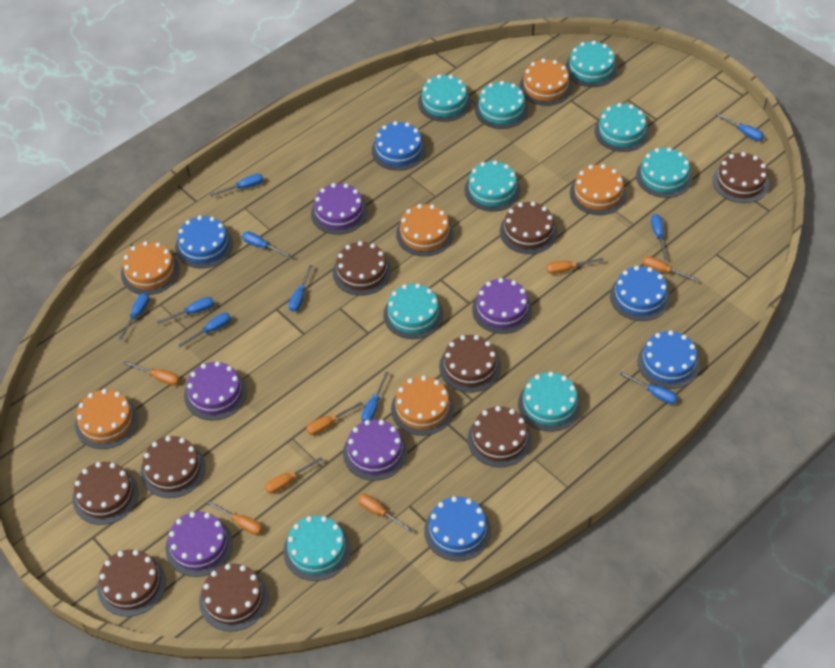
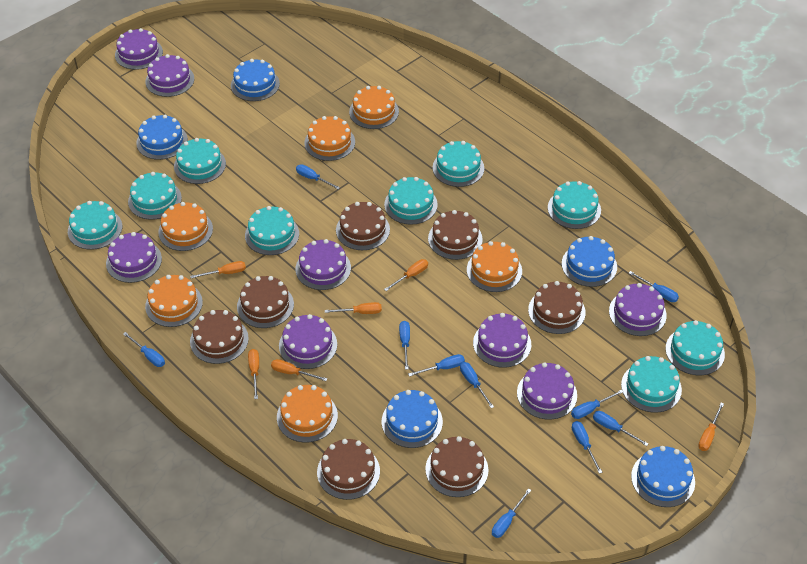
brown cake: [73,462,139,525] [97,550,166,617] [140,436,206,498] [199,564,268,631] [333,241,391,296] [439,335,501,393] [467,406,532,467] [500,202,557,254] [712,152,769,203] = 9 -> [190,310,249,364] [237,276,294,328] [317,439,380,500] [336,202,390,250] [425,436,489,497] [428,210,483,260] [528,281,586,334] = 7
orange screwdriver: [123,361,180,386] [206,500,263,535] [265,457,323,494] [306,402,363,435] [358,494,413,533] [546,258,604,274] [643,256,699,282] = 7 -> [190,261,246,278] [248,349,259,399] [271,359,327,381] [325,302,382,314] [384,259,428,291] [698,403,724,451] = 6
purple cake: [165,511,233,577] [184,361,247,421] [311,183,368,235] [343,419,408,481] [472,278,532,334] = 5 -> [106,232,162,283] [115,28,163,70] [145,54,194,97] [279,314,337,369] [295,239,351,290] [473,313,531,368] [517,362,577,419] [609,283,667,336] = 8

